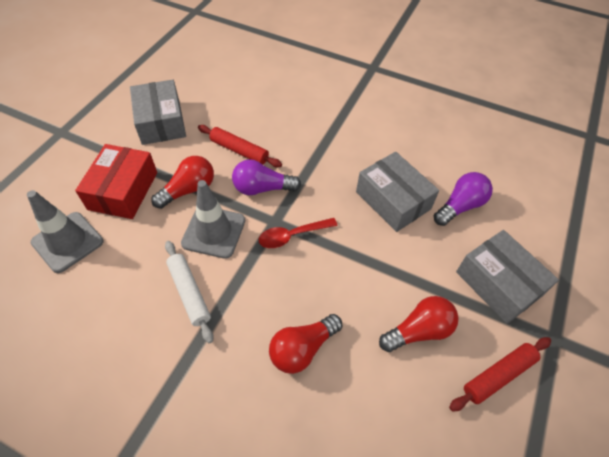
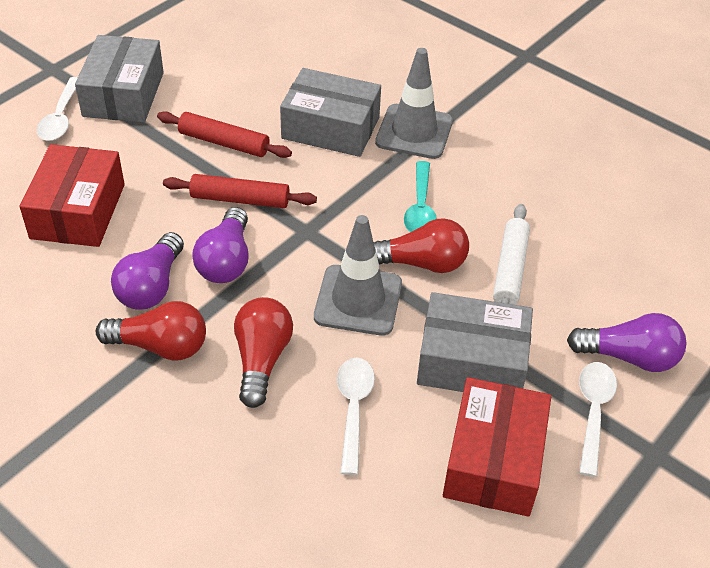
purple light bulb: [232,159,301,195] [434,172,493,226] = 2 -> [111,232,184,309] [192,207,249,283] [567,313,687,372] = 3
red box: [75,144,157,219] = 1 -> [20,144,125,247] [443,377,551,517] = 2
red spoon: [258,218,338,248] = 1 -> none = 0
turquoise spoon: none = 0 -> [404,161,437,232] = 1
white spoon: none = 0 -> [37,77,78,141] [337,358,375,475] [579,362,617,477] = 3

